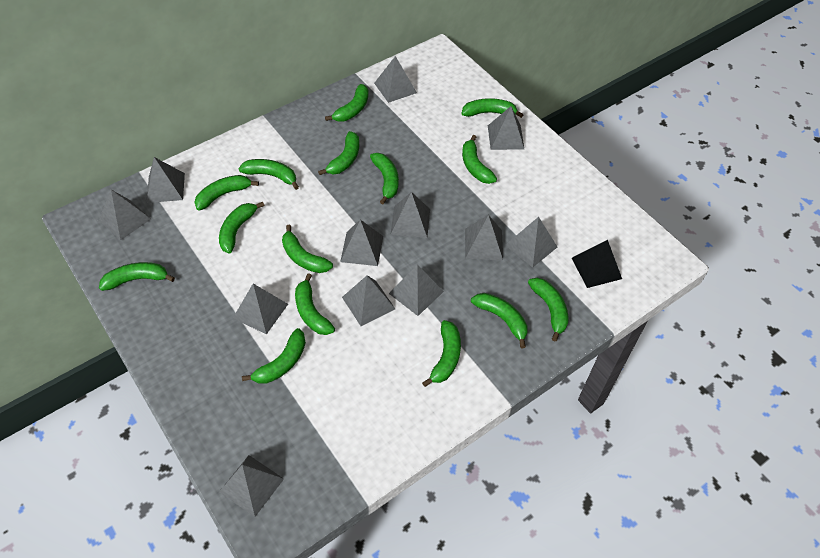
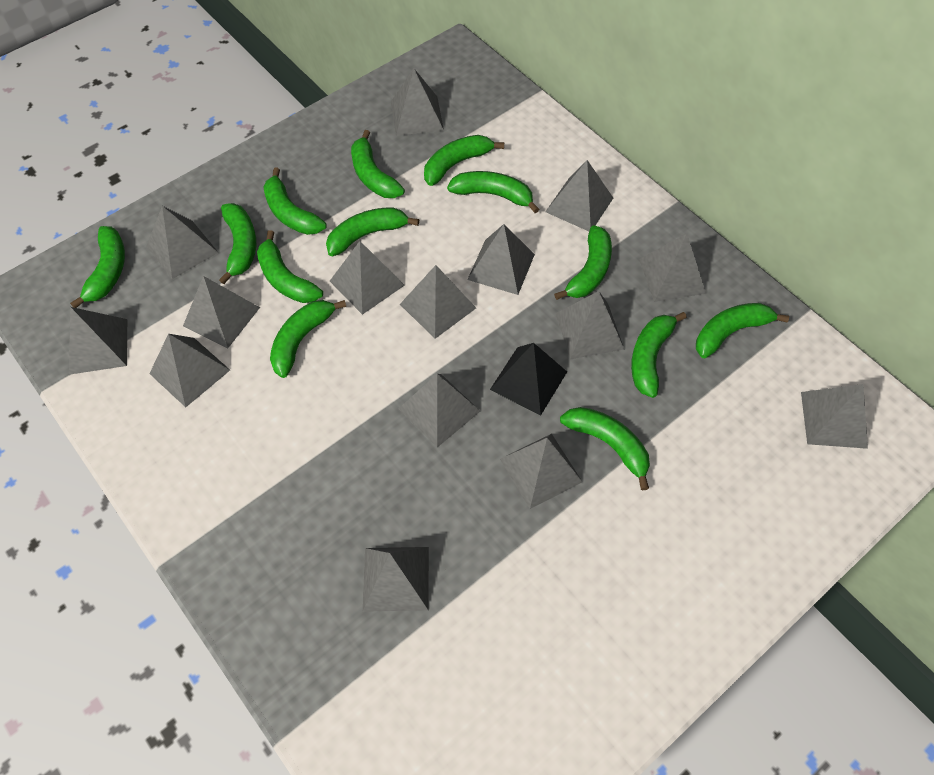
green banana: [99,262,175,291] [194,175,259,211] [219,202,265,253] [238,159,299,190] [242,328,306,384] [282,225,333,273] [295,273,335,335] [318,131,359,175] [325,84,369,122] [370,153,399,204] [422,320,461,387] [462,98,524,118] [462,135,497,184] [471,293,527,348] [528,278,568,341] = 15 -> [70,226,125,308] [219,203,256,284] [257,230,323,303] [263,168,327,235] [270,300,346,378] [326,207,419,256] [351,130,405,198] [424,135,504,186] [447,171,539,213] [554,225,612,300] [560,407,650,491] [631,312,687,398] [696,303,789,358] = 13
grey pyramid: [99,190,151,240] [146,157,185,203] [219,455,284,517] [233,284,288,335] [340,220,383,266] [342,275,395,326] [374,56,417,103] [389,264,444,316] [390,192,430,238] [465,215,503,260] [488,106,524,150] [505,217,557,267] = 12 -> [69,307,127,375] [147,206,219,279] [149,334,230,407] [183,276,260,348] [330,241,405,315] [363,547,429,612] [391,68,444,136] [398,374,480,447] [400,265,476,339] [467,224,535,295] [500,434,582,509] [545,160,613,231] [556,291,624,360] [639,234,706,302] [801,384,868,449] = 15

